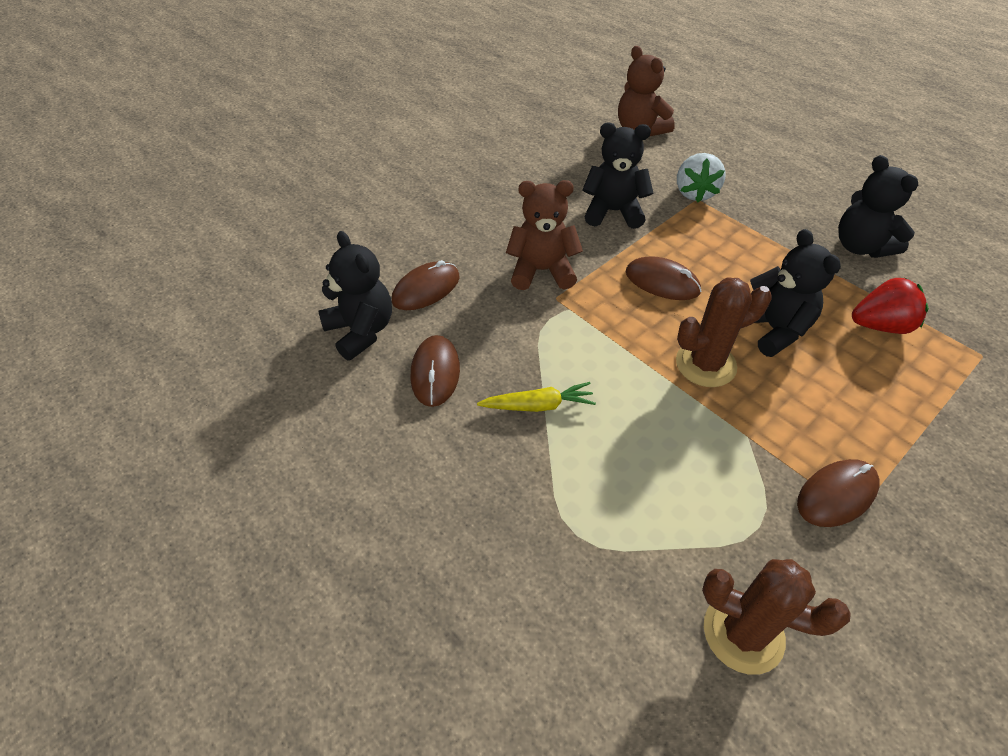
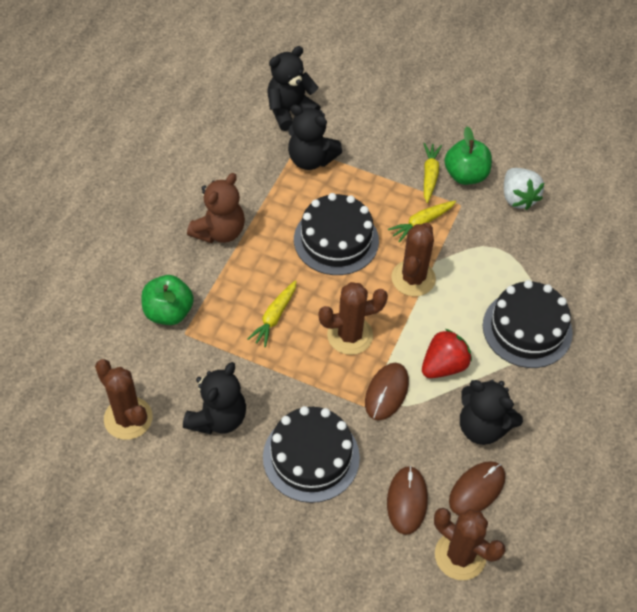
black cake: none = 0 -> [263,406,360,503] [294,193,379,275] [483,280,573,368] = 3
brown cactus: [676,278,772,387] [702,559,851,675] = 2 -> [95,359,153,440] [319,282,388,355] [391,222,436,296] [434,508,505,580] = 4
brown mouse: [392,260,460,310] [410,335,460,407] [626,256,701,300] [797,459,880,527] = 4 -> [365,363,409,421] [387,466,428,535] [449,461,505,515] = 3
brown teddy bear: [506,180,583,290] [618,46,675,137] = 2 -> [187,173,245,243] = 1
green apple: none = 0 -> [141,275,194,325] [444,126,492,185] = 2
yellow carrot: [477,382,596,412] = 1 -> [247,280,297,347] [388,201,456,242] [424,143,442,203] = 3

